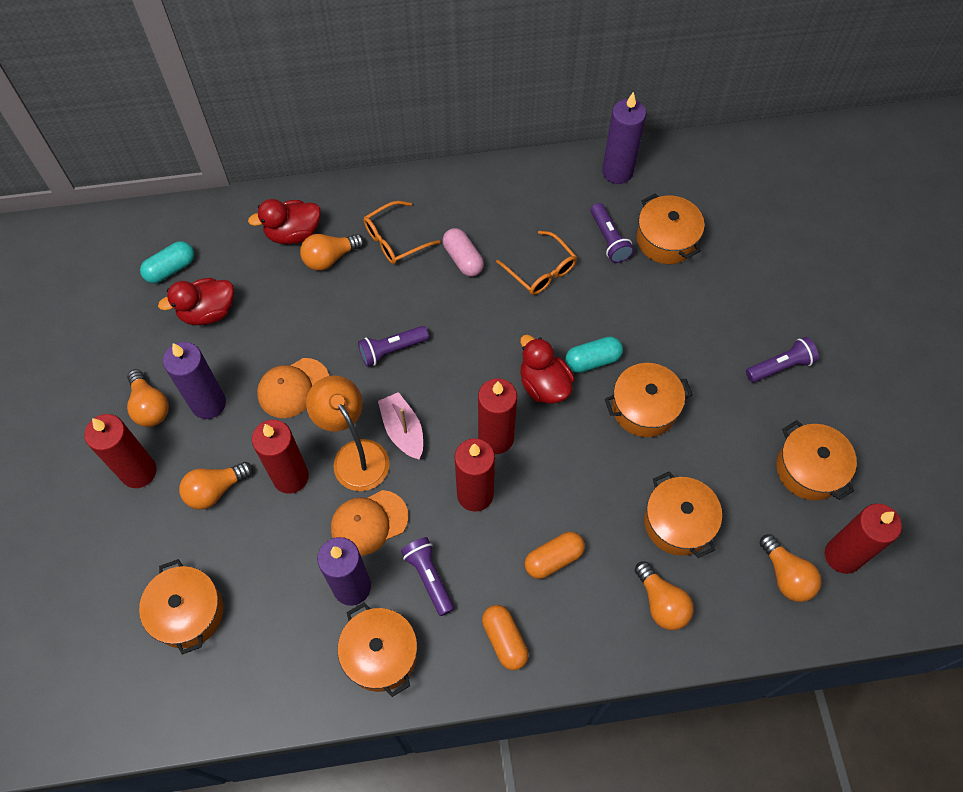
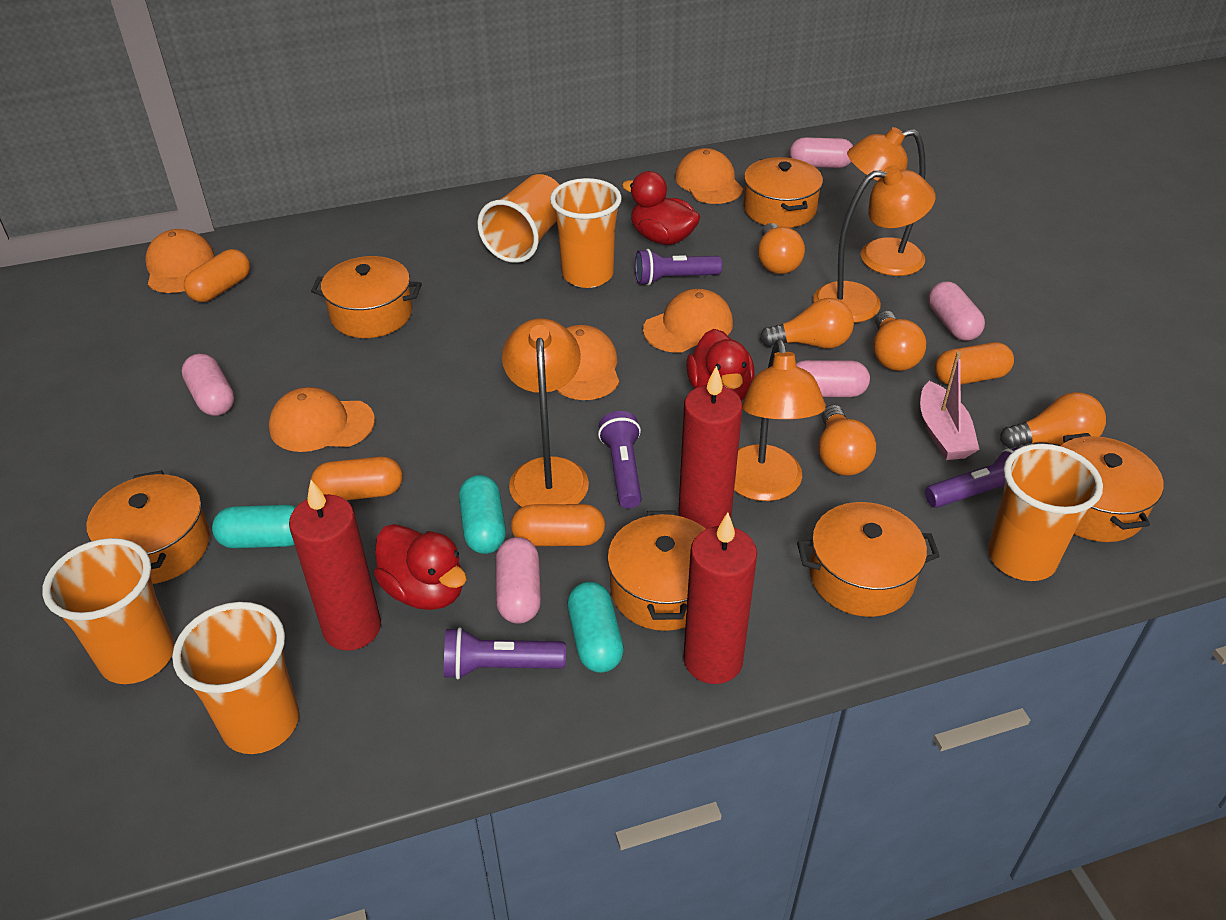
orange cap: [257,358,329,418] [331,490,409,556] = 2 -> [145,229,215,293] [269,387,375,452] [557,325,619,400] [643,289,733,353] [675,148,743,204] = 5
orange capsule: [482,605,529,670] [525,532,585,579] = 2 -> [184,249,250,302] [311,457,403,500] [511,504,605,546] [935,342,1014,385] = 4
orange cup: none = 0 -> [42,538,174,684] [172,602,299,754] [477,174,560,263] [550,178,622,288] [988,444,1103,581] = 5
orange glasses: [364,201,441,264] [496,231,577,295] = 2 -> none = 0
orange lamp: [306,376,390,491] = 1 -> [502,318,589,507] [734,340,826,501] [813,165,935,323] [847,127,926,276] = 4
pink capsule: [443,228,484,277] = 1 -> [182,354,234,416] [496,537,541,624] [790,137,853,168] [796,360,870,397] [928,281,985,341] = 5
purple candle: [163,342,226,419] [317,537,371,606] [602,92,646,184] = 3 -> none = 0
red candle: [84,414,157,488] [252,420,309,494] [454,438,495,512] [478,378,517,454] [825,504,902,574] = 5 -> [289,480,381,651] [678,366,743,529] [683,513,757,684] = 3
turquoise capsule: [140,241,194,284] [565,336,623,373] = 2 -> [212,505,296,548] [459,475,506,554] [567,582,624,673] = 3

